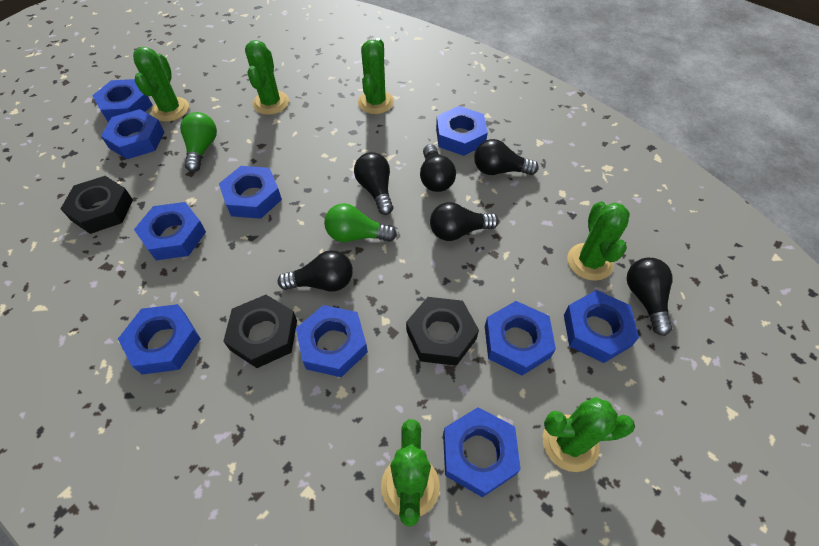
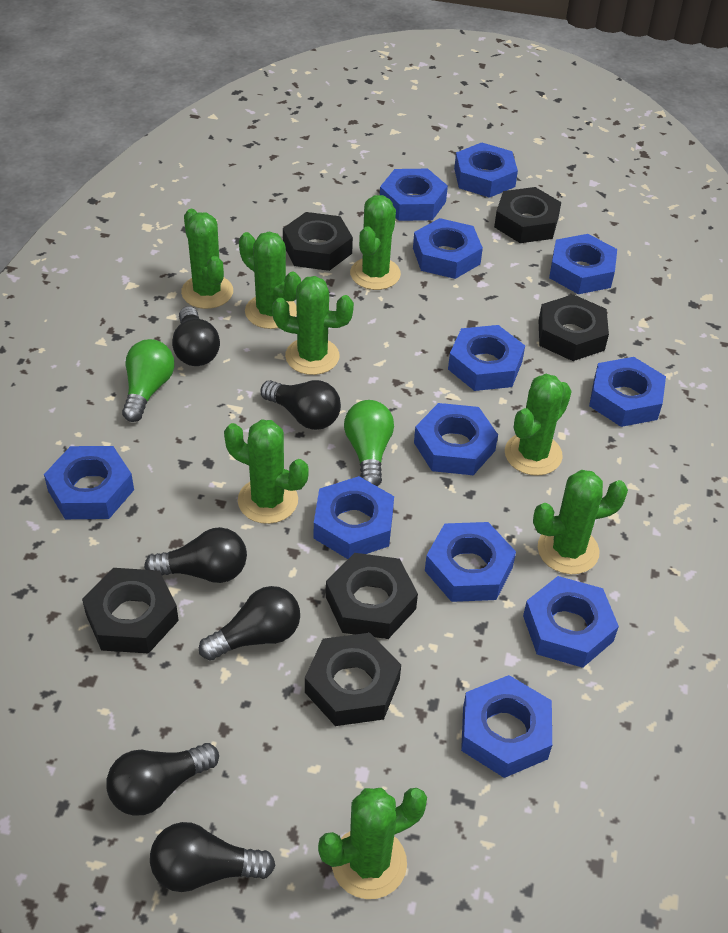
black nut: [61,176,133,234] [223,295,297,368] [406,297,479,366] = 3 -> [82,568,179,654] [283,212,353,271] [305,633,401,726] [326,553,418,639] [494,187,561,243] [539,294,609,361] = 6
blue nut: [92,79,152,122] [101,109,164,159] [118,304,201,375] [134,202,206,260] [219,166,282,219] [296,305,368,377] [436,106,488,156] [443,407,521,497] [485,301,556,375] [564,290,639,363] = 10 -> [44,446,134,519] [314,476,394,559] [380,169,448,221] [413,218,483,279] [414,403,498,475] [425,522,516,602] [448,325,525,391] [454,142,518,198] [461,675,552,778] [523,576,619,668] [549,234,617,294] [589,357,666,427] = 12
green cactus: [133,47,189,122] [245,40,289,115] [358,38,394,114] [381,419,440,526] [543,397,635,472] [567,201,630,281] = 6 -> [181,209,233,309] [224,420,309,524] [239,232,301,329] [272,276,354,375] [318,788,427,899] [350,195,401,290] [505,374,572,476] [533,470,628,574] = 8

